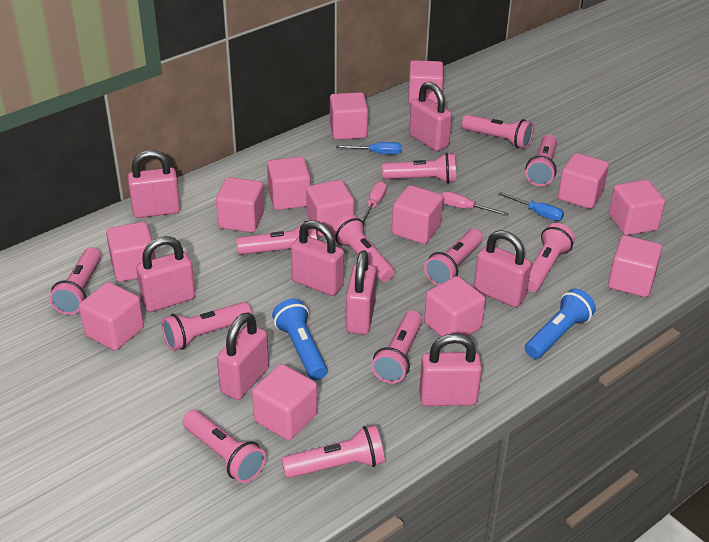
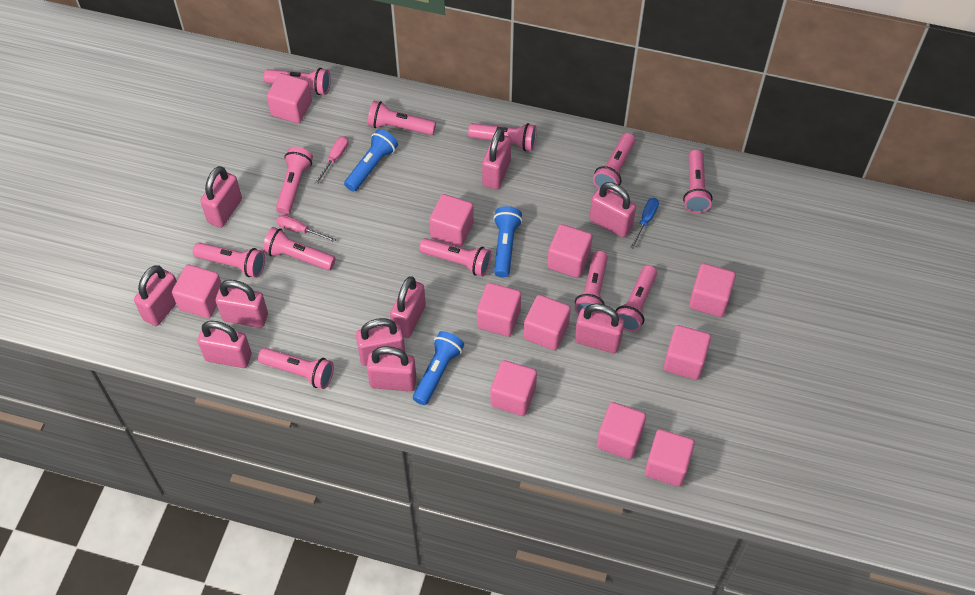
blue flashlight: [272,299,328,380] [525,289,596,359] = 2 -> [344,129,398,192] [413,331,464,405] [493,206,522,277] = 3
blue screwdriver: [336,142,402,155] [498,192,564,221] = 2 -> [630,198,659,249] = 1
pink cube: [79,282,144,351] [106,222,156,282] [216,177,264,233] [252,364,317,440] [267,157,311,210] [306,180,354,237] [330,92,368,140] [392,185,443,244] [408,60,443,104] [424,276,485,344] [558,153,609,209] [608,235,662,297] [609,180,665,235] = 13 -> [172,265,221,318] [266,73,312,123] [429,194,474,247] [477,283,521,337] [490,360,537,416] [524,295,571,350] [547,224,592,278] [597,402,646,460] [645,429,695,487] [663,325,711,380] [689,263,736,317] = 11
pink padlock: [128,150,181,218] [136,236,195,312] [217,312,269,400] [291,220,344,296] [346,250,376,334] [409,82,452,151] [419,333,482,406] [474,230,531,307] = 8 -> [134,265,177,326] [198,321,252,368] [200,166,242,228] [216,280,268,328] [356,318,405,366] [367,346,416,391] [390,276,426,338] [482,128,511,190] [575,303,624,353] [589,182,636,238] = 10

